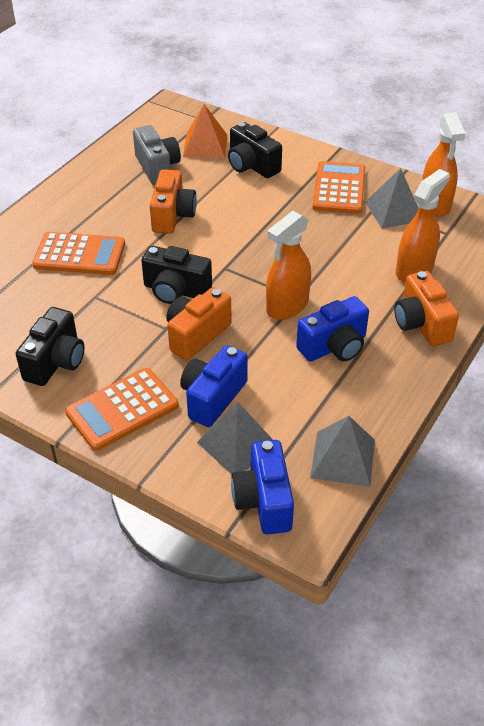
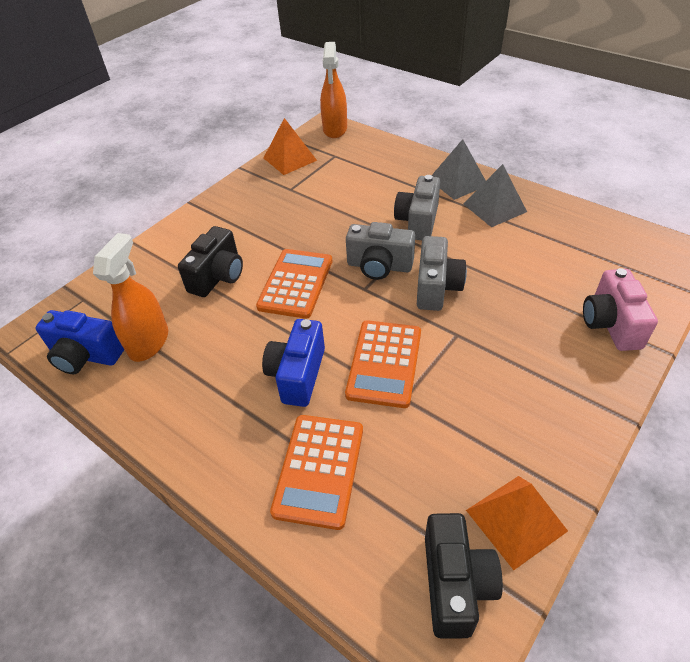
black camera: [16,307,85,386] [141,246,212,304] [228,122,282,178] = 3 -> [178,226,243,297] [425,513,503,639] = 2
blue camera: [180,345,248,427] [231,440,294,535] [296,296,369,362] = 3 -> [35,310,124,374] [262,319,325,407] = 2
grey camera: [133,125,181,185] = 1 -> [346,222,415,280] [394,175,440,240] [417,236,467,311] = 3
grey pyramid: [197,401,273,474] [310,416,375,487] [365,168,419,229] = 3 -> [432,139,486,200] [464,164,527,227] = 2
orange camera: [150,169,197,234] [166,287,232,360] [394,271,459,346] = 3 -> none = 0
orange pyramid: [183,104,227,158] = 1 -> [264,118,317,175] [466,476,568,570] = 2
orange spray bottle: [266,211,311,320] [396,169,450,283] [422,112,466,217] = 3 -> [93,233,168,362] [320,42,347,138] = 2
pink camera: none = 0 -> [583,268,658,351] = 1

